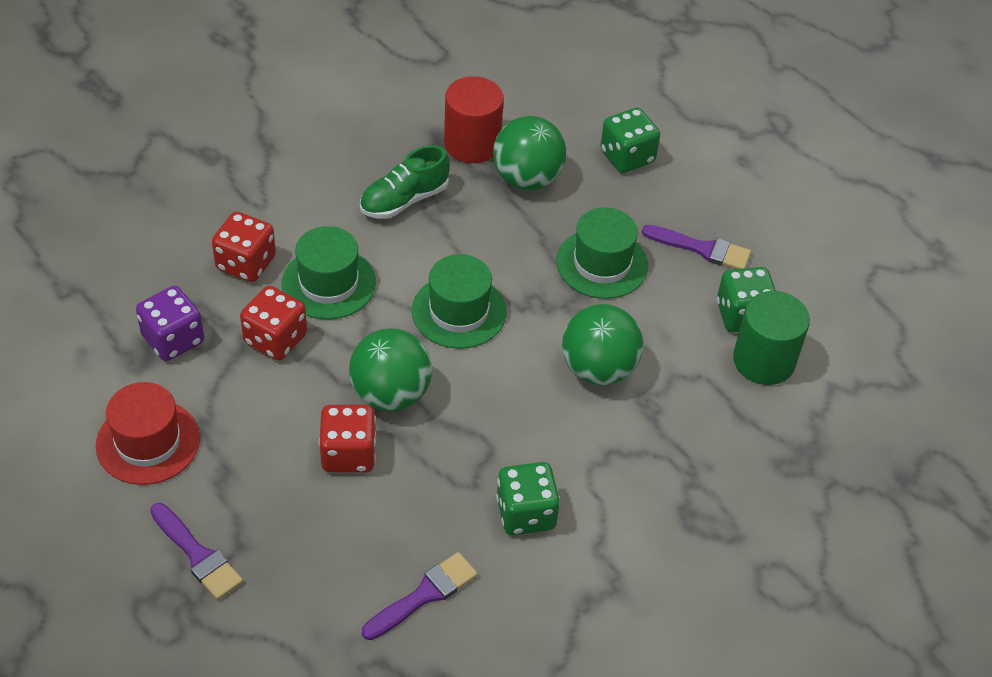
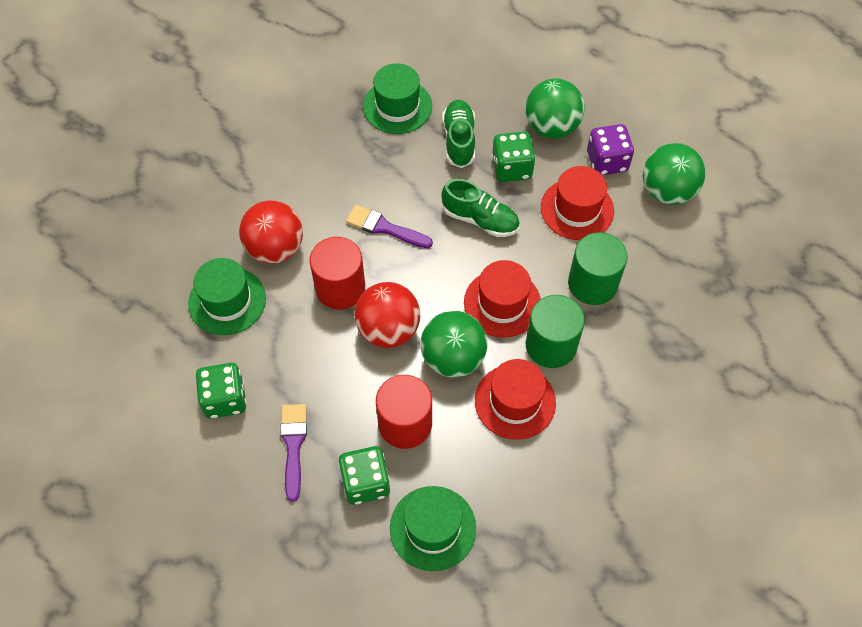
green cylinder: [733,291,810,385] = 1 -> [526,295,585,368] [568,232,628,305] = 2
green shoe: [360,145,450,219] = 1 -> [441,179,520,237] [442,100,475,168] = 2
purple brush: [150,503,243,600] [362,552,478,640] [642,225,751,269] = 3 -> [280,404,307,502] [346,205,433,248] = 2
red ball: none = 0 -> [239,200,303,264] [354,282,420,348] = 2
red cylinder: [444,76,504,163] = 1 -> [309,237,365,309] [376,375,432,449] = 2
red dice: [212,211,276,282] [240,286,307,361] [319,405,376,473] = 3 -> none = 0
red hat: [96,382,200,485] = 1 -> [464,260,541,338] [475,359,556,440] [541,166,614,240] = 3

